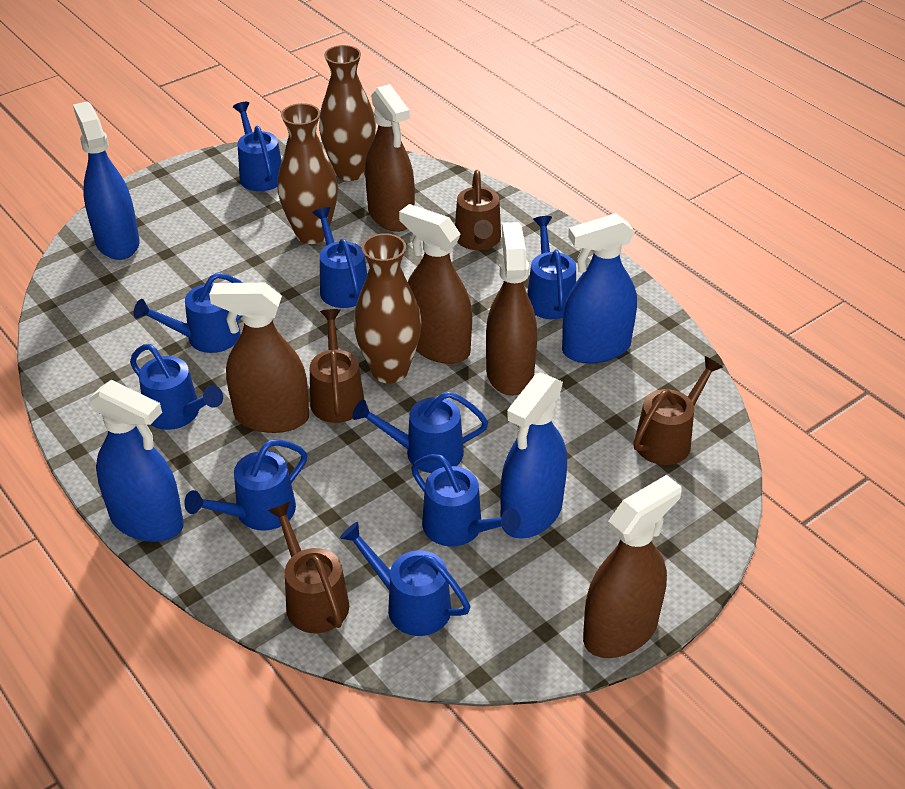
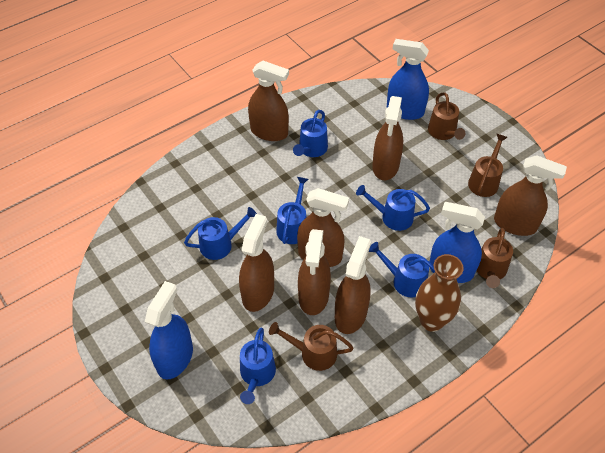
blue spray bottle: [73,101,140,260] [89,380,184,542] [500,372,567,539] [562,213,637,364] = 4 -> [145,281,193,380] [387,39,429,120] [429,202,485,283] = 3
blue watering can: [130,344,223,430] [134,272,243,353] [184,439,307,531] [233,102,282,191] [312,207,367,308] [340,522,470,636] [352,391,488,473] [411,454,521,546] [527,216,576,319] = 9 -> [184,207,257,260] [240,328,276,404] [276,177,308,244] [293,110,328,157] [356,185,430,231] [369,242,435,297] = 6
brown spray bottle: [209,283,309,433] [365,84,415,232] [399,204,472,364] [486,222,537,396] [583,475,682,658] = 5 -> [239,214,274,312] [248,61,289,141] [297,188,349,267] [298,229,331,315] [335,236,371,334] [372,96,403,180] [494,155,567,236] = 7
brown vase: [277,103,338,244] [319,45,376,181] [354,233,422,383] = 3 -> [415,254,464,332] = 1

